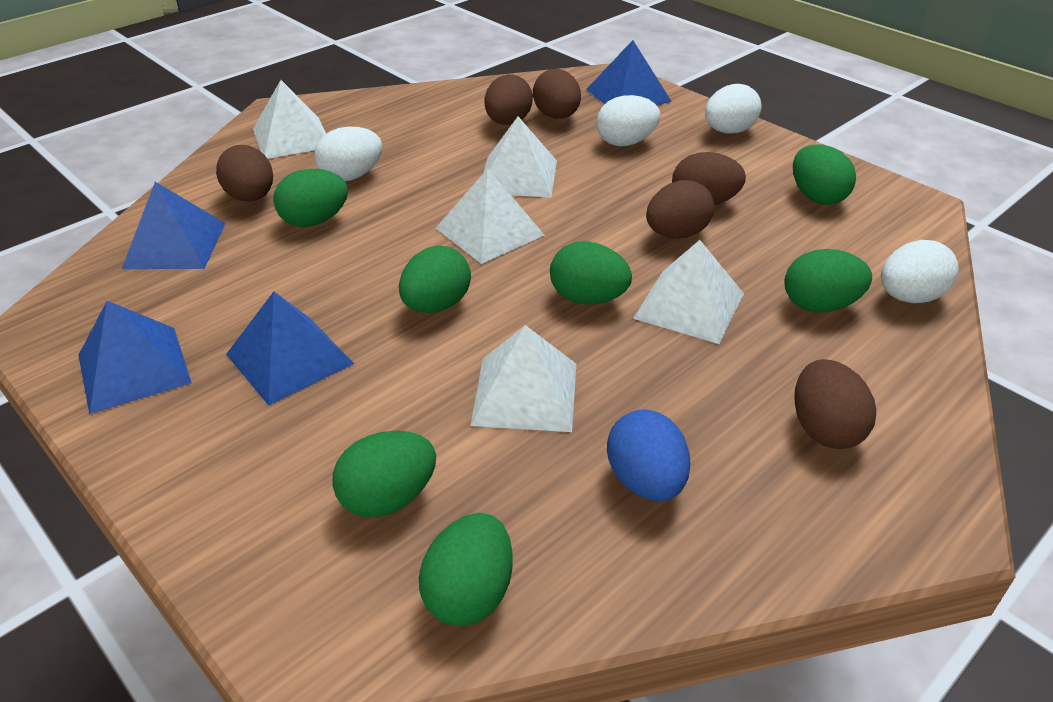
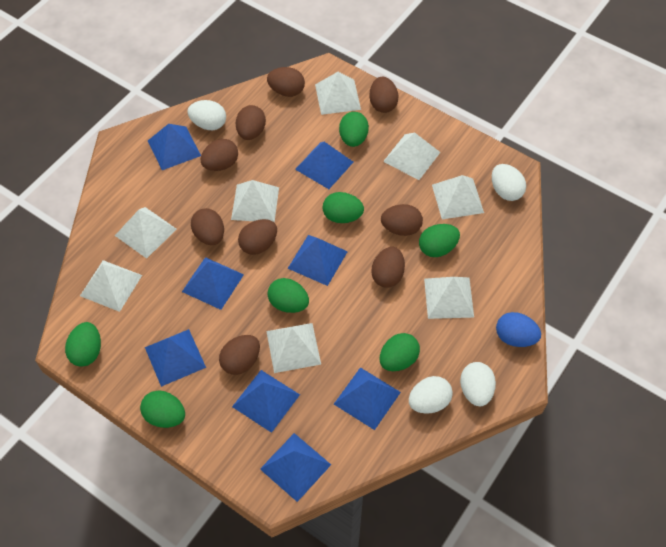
blue pyramid: [78,301,192,414] [122,182,225,269] [226,292,355,406] [586,40,672,105] = 4 -> [145,329,206,387] [148,124,201,170] [182,257,244,310] [232,370,300,433] [260,433,331,502] [288,235,348,286] [295,142,353,189] [334,367,401,430] = 8
brown egg: [216,145,273,202] [485,74,533,125] [533,69,581,119] [646,180,714,239] [672,152,746,205] [794,359,876,449] = 6 -> [191,208,224,245] [201,139,238,171] [219,335,260,375] [236,105,266,140] [238,219,277,255] [267,67,305,97] [369,77,399,113] [371,247,405,288] [381,204,423,236] = 9
white pyramid: [253,80,326,159] [436,169,545,264] [470,325,576,432] [483,117,557,197] [633,240,744,344] = 5 -> [80,260,142,312] [115,207,177,259] [231,180,279,223] [266,323,321,373] [315,72,361,115] [383,133,440,180] [424,277,474,319] [432,175,484,219] = 8

